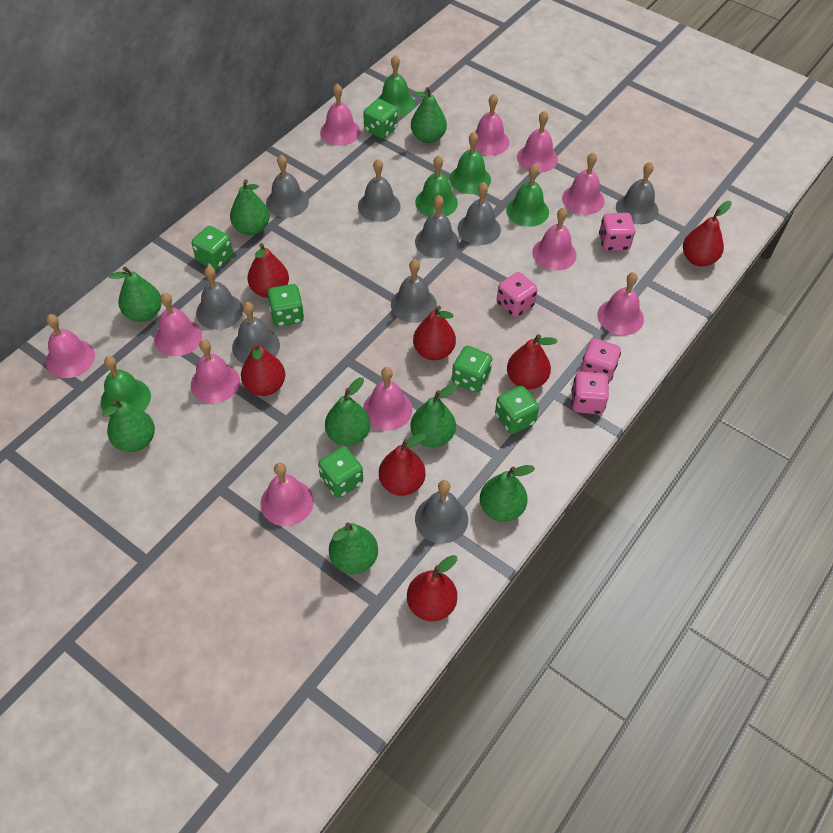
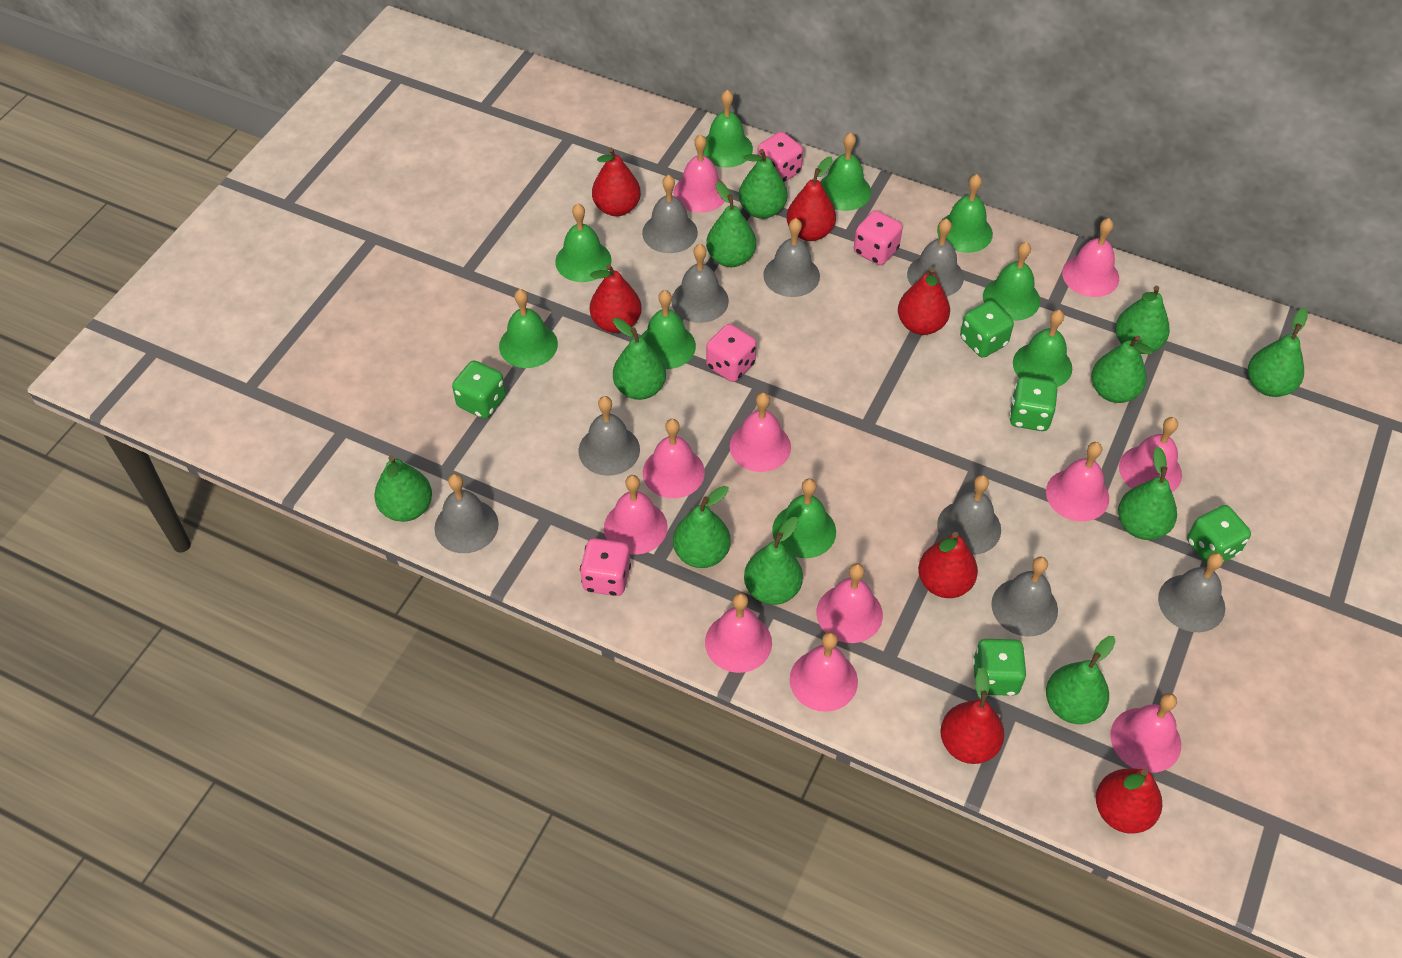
green bell: [101,356,151,417] [378,55,415,116] [415,155,458,217] [449,132,491,194] [506,164,549,227] = 5 -> [499,289,558,368] [555,204,612,282] [641,290,696,369] [703,89,753,167] [772,479,836,558] [820,132,871,211] [937,174,993,253] [983,242,1040,321] [1013,310,1072,387] = 9
green dice: [192,226,233,270] [268,284,304,327] [318,447,363,498] [363,99,398,139] [452,346,492,392] [495,386,539,434] = 6 -> [452,360,506,419] [960,300,1014,358] [973,639,1026,696] [1009,377,1057,431] [1187,505,1251,564] = 5
green pear: [102,399,155,452] [109,267,162,322] [230,179,270,235] [325,377,370,446] [329,523,378,574] [410,384,458,447] [411,87,447,143] [480,465,535,522] = 8 -> [374,455,432,522] [613,318,666,400] [673,486,731,568] [706,181,756,267] [739,149,788,219] [744,517,803,605] [1046,636,1116,724] [1091,335,1153,403] [1115,286,1170,354] [1118,447,1177,540] [1248,307,1307,397] = 11

